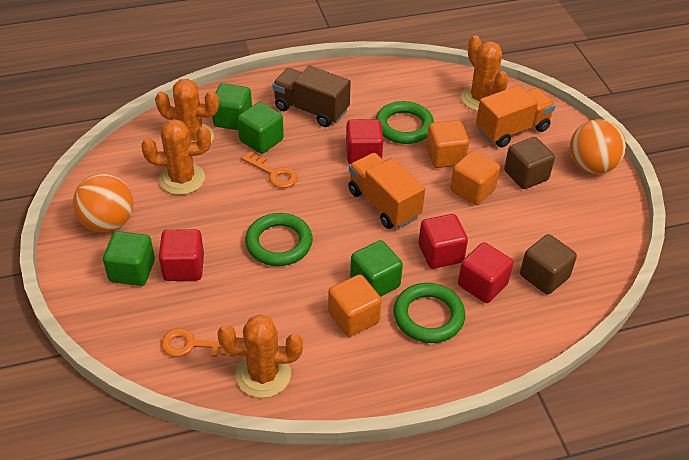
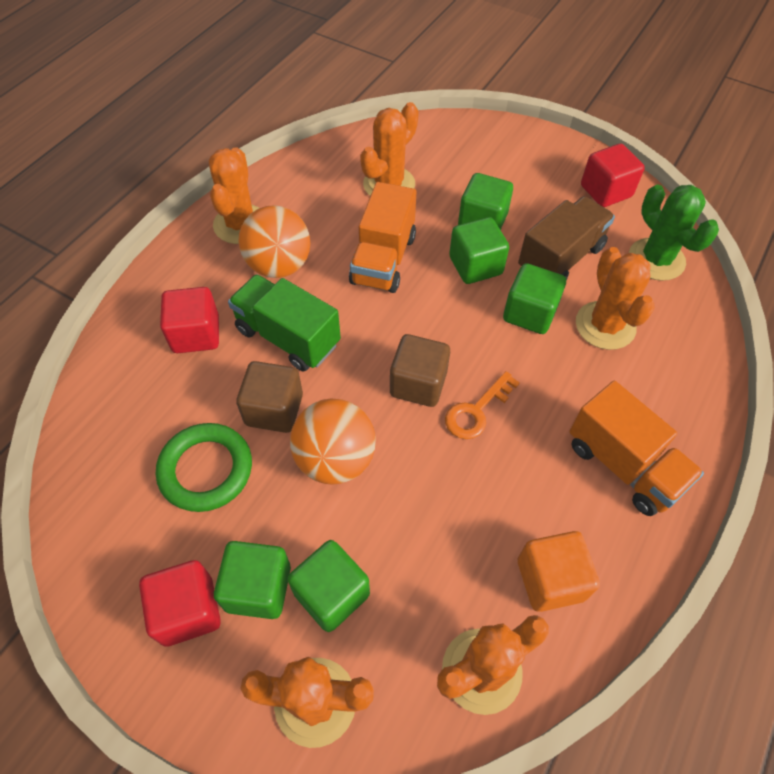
green cactus: none = 0 -> [629,185,719,281] = 1
green cube: [103,231,155,286] [212,83,252,130] [237,102,284,154] [350,240,403,297] = 4 -> [214,541,291,619] [287,540,370,632] [449,217,509,284] [458,173,513,230] [503,263,566,334] = 5
green ring: [245,213,313,266] [375,101,434,144] [393,283,465,343] = 3 -> [156,423,252,512] = 1
green truck: none = 0 -> [228,274,341,372] = 1
orange cactus: [141,119,211,195] [155,79,219,143] [217,314,303,398] [461,35,509,111] = 4 -> [209,147,259,244] [240,657,374,748] [360,102,419,196] [437,615,549,715] [576,247,655,350] = 5
orange cube: [328,274,382,337] [426,120,469,168] [450,151,500,205] = 3 -> [518,531,600,612] = 1
orange key: [161,329,235,357] [241,151,298,188] = 2 -> [445,371,520,439] = 1
red cube: [159,229,204,281] [346,119,383,164] [419,214,468,269] [458,242,513,303] = 4 -> [139,560,221,647] [160,287,219,353] [581,144,645,207] = 3

